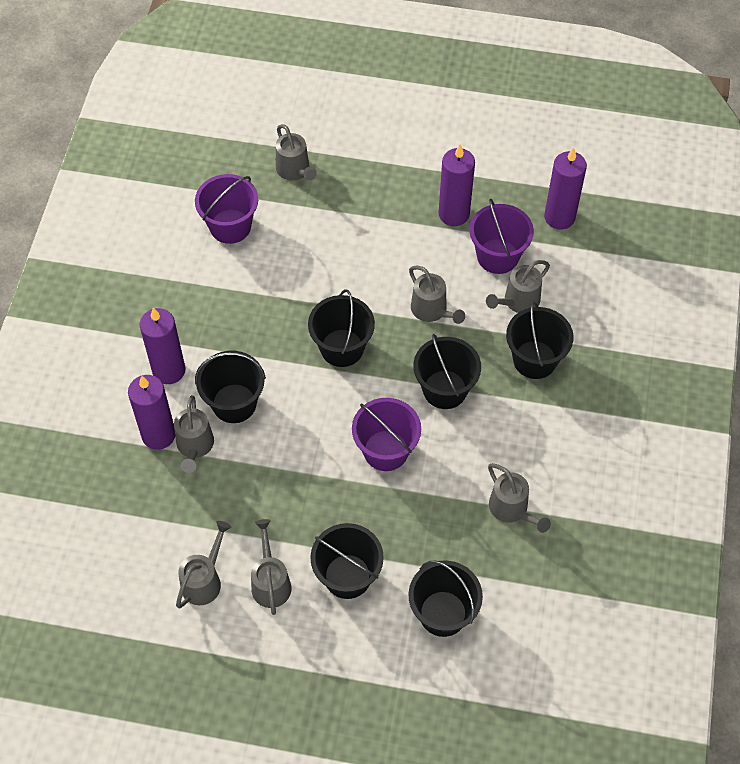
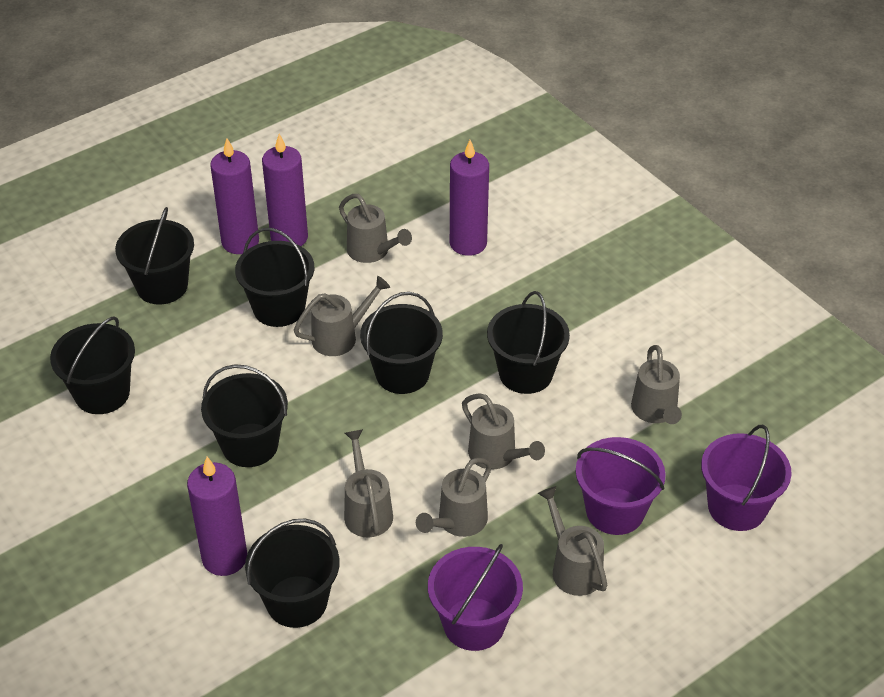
black bucket: [195,351,266,423] [308,289,375,367] [310,523,384,599] [409,561,483,637] [413,334,481,409] [506,301,574,379] = 6 -> [50,316,135,414] [115,207,194,304] [201,364,288,467] [235,228,314,327] [245,519,340,628] [360,292,443,394] [487,291,570,394] = 7

